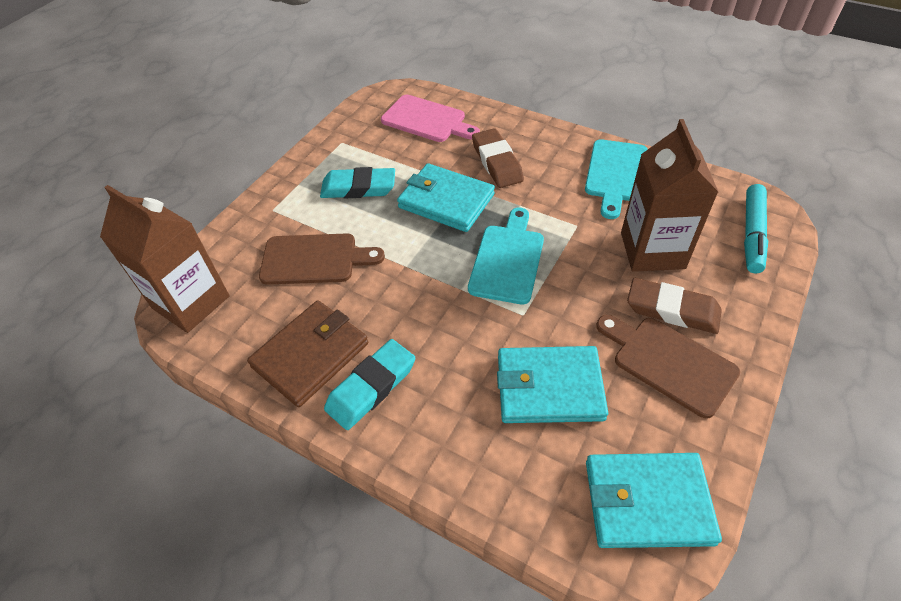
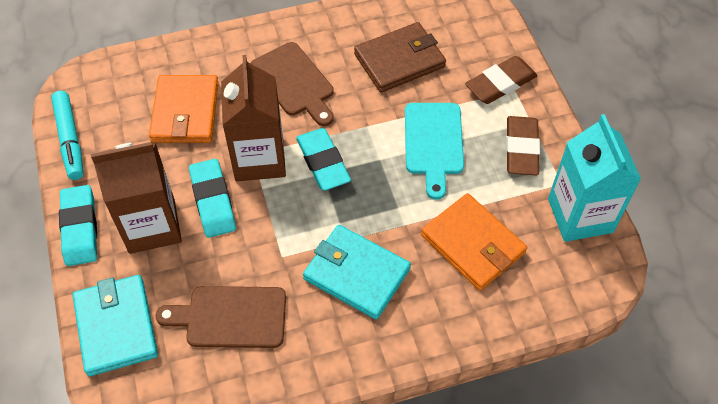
orange wallet: none = 0 -> [149,75,219,143] [421,193,527,291] = 2
pink cutting board: [381,95,480,142] = 1 -> none = 0
turquoise carton: none = 0 -> [548,114,641,242] = 1
turquoise cutting board: [468,208,544,304] [585,139,648,219] = 2 -> [405,103,464,200] = 1
turquoise eraser: [320,167,395,199] [324,339,415,430] = 2 -> [59,185,97,266] [189,159,236,238] [296,128,351,191] = 3
turquoise wallet: [397,163,495,232] [497,346,608,423] [586,453,722,548] = 3 -> [73,275,158,376] [303,225,411,320] = 2

